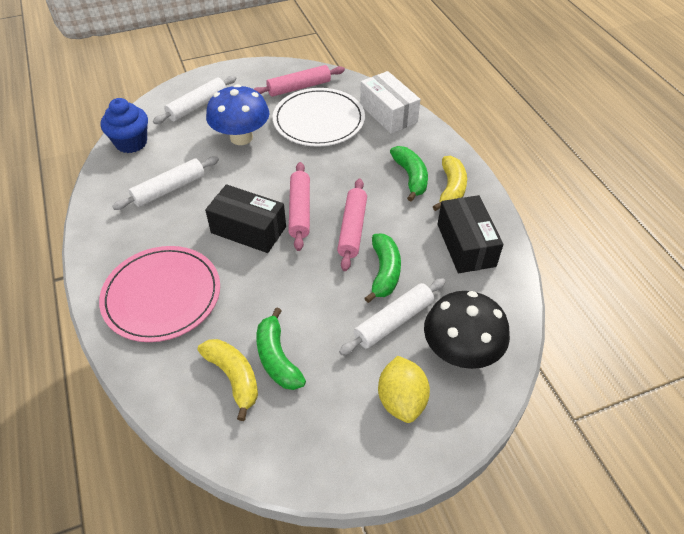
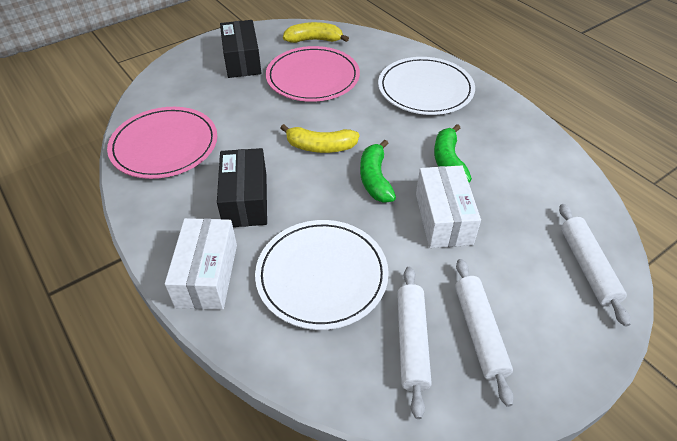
black mushroom: [424,291,510,369] = 1 -> none = 0
blue cupcake: [101,98,148,153] = 1 -> none = 0
blue mushroom: [206,84,269,145] = 1 -> none = 0
green banana: [256,307,306,390] [364,234,401,303] [390,146,428,202] = 3 -> [360,140,396,203] [434,124,472,182] = 2
pink plate: [99,246,220,342] = 1 -> [107,107,217,179] [266,46,360,102] = 2
pink rolling pin: [254,65,345,97] [288,162,310,251] [337,179,367,271] = 3 -> none = 0
white box: [360,71,420,134] = 1 -> [165,218,237,310] [416,166,481,248] = 2
white plate: [273,88,365,147] = 1 -> [255,220,389,330] [378,57,475,115] = 2
yellow lemon: [378,356,430,423] = 1 -> none = 0

